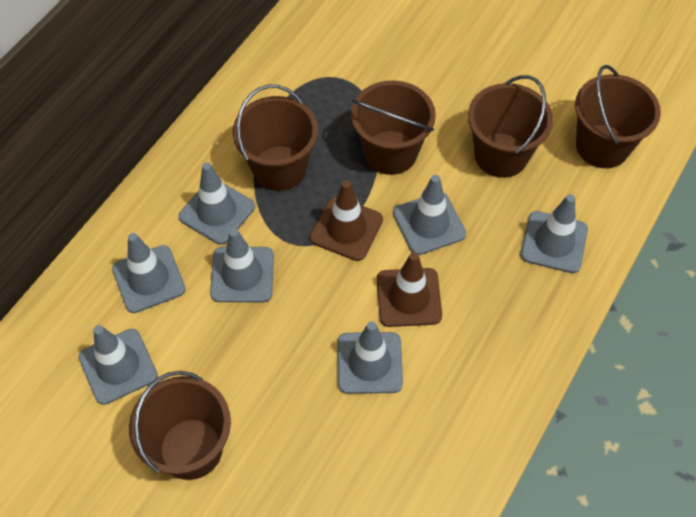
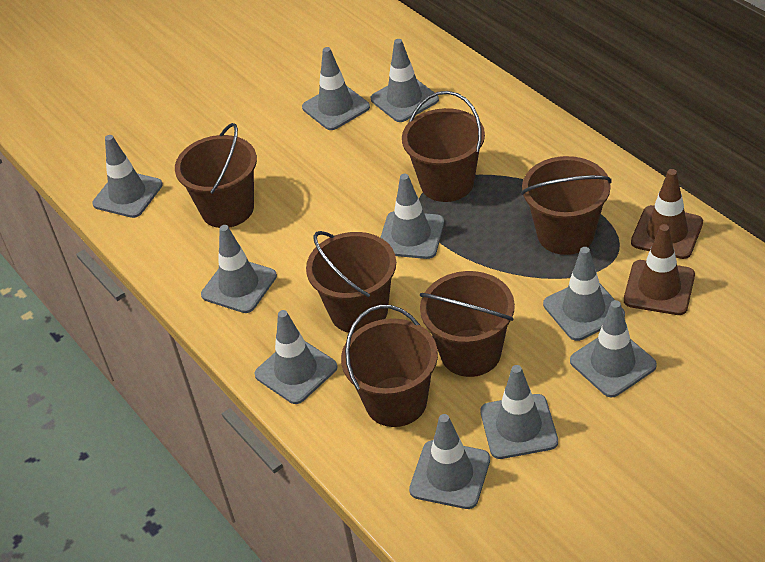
brown bucket: [129,371,231,480] [233,85,318,191] [351,80,436,175] [468,75,553,178] [575,65,661,168] = 5 -> [175,123,257,228] [306,231,396,333] [341,305,438,427] [402,91,485,202] [420,271,515,377] [521,156,612,255] = 6
grey traffic cone: [79,325,158,405] [112,233,186,313] [179,162,255,244] [210,228,274,302] [338,321,403,394] [393,175,466,255] [520,194,588,273] = 7 -> [92,135,163,218] [201,225,277,313] [254,310,337,404] [302,47,370,130] [371,39,439,122] [380,174,444,259] [409,414,490,509] [480,365,558,459] [543,247,625,341] [570,300,657,397] = 10

